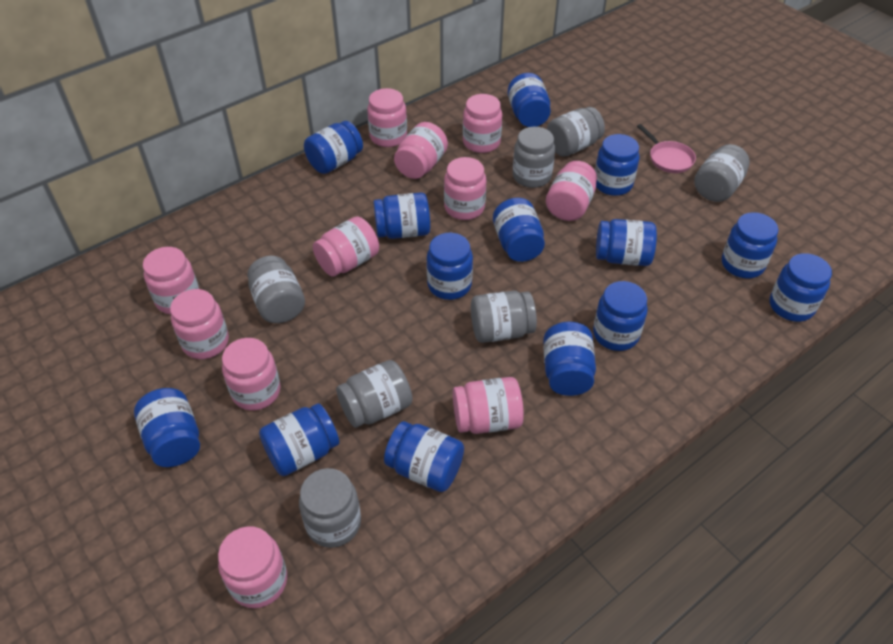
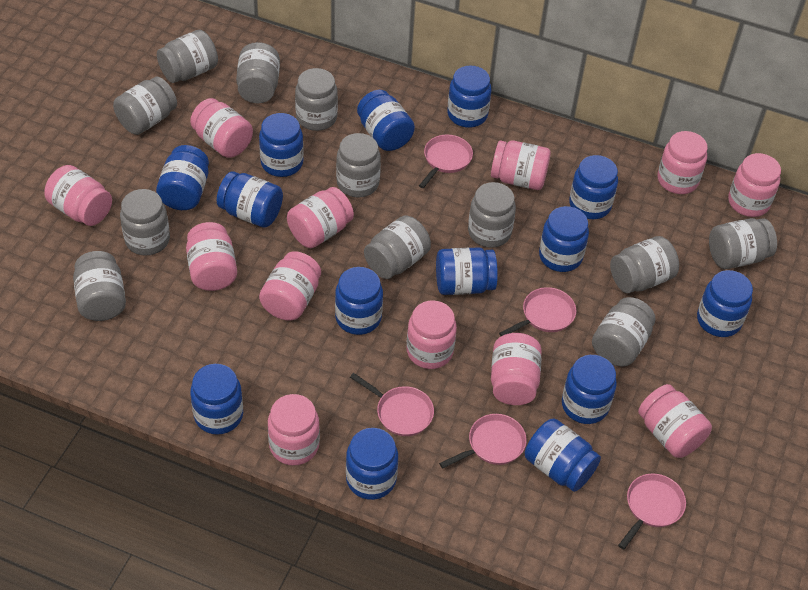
grey jar: [248,256,305,323] [299,468,361,548] [336,360,412,428] [471,291,537,343] [513,127,555,188] [547,107,605,157] [694,144,750,202] = 7 -> [73,251,126,321] [113,77,177,135] [120,189,170,256] [157,30,218,83] [236,42,280,103] [295,68,338,131] [336,133,381,197] [364,215,431,279] [468,182,516,248] [592,297,656,366] [610,236,679,293] [709,218,777,269] = 12
pink jar: [143,247,199,314] [170,289,229,359] [218,526,287,608] [222,338,281,411] [313,216,379,277] [367,88,407,147] [394,122,448,179] [444,157,486,220] [453,377,524,434] [463,94,502,153] [546,161,597,221] = 11 -> [45,165,112,226] [186,222,237,291] [190,98,253,158] [259,251,321,320] [268,394,320,465] [287,187,354,248] [406,300,457,369] [491,140,551,190] [491,333,542,405] [638,384,712,458] [658,131,708,194] [728,153,781,217] = 12
pink pan: [637,124,696,173] = 1 -> [350,373,434,436] [419,135,473,188] [439,414,527,469] [499,287,576,336] [618,473,686,550] = 5

